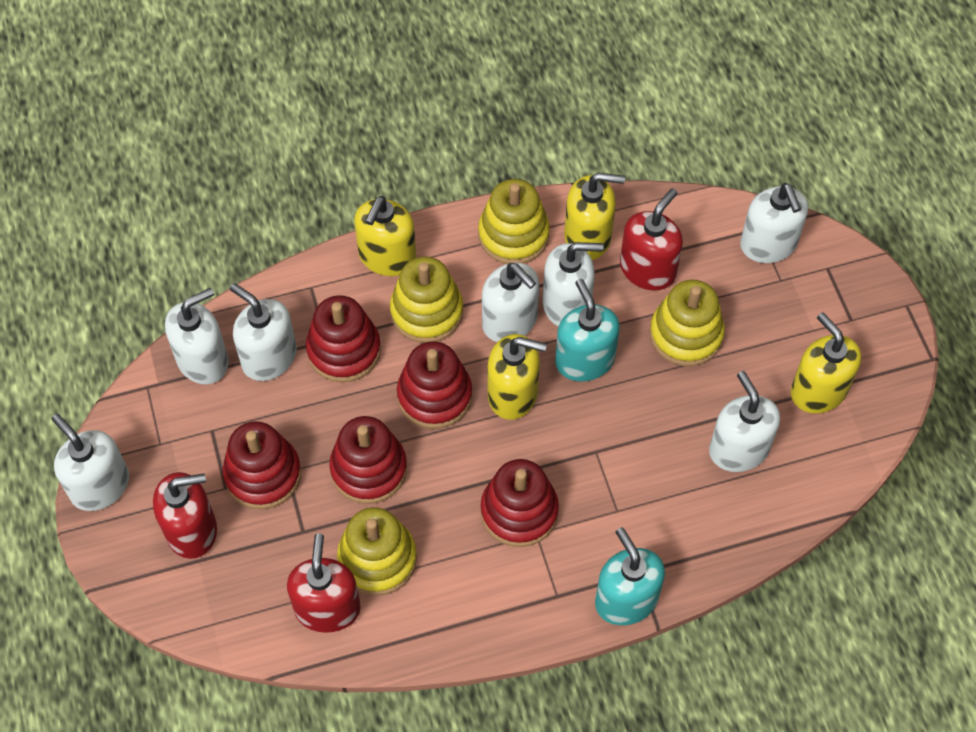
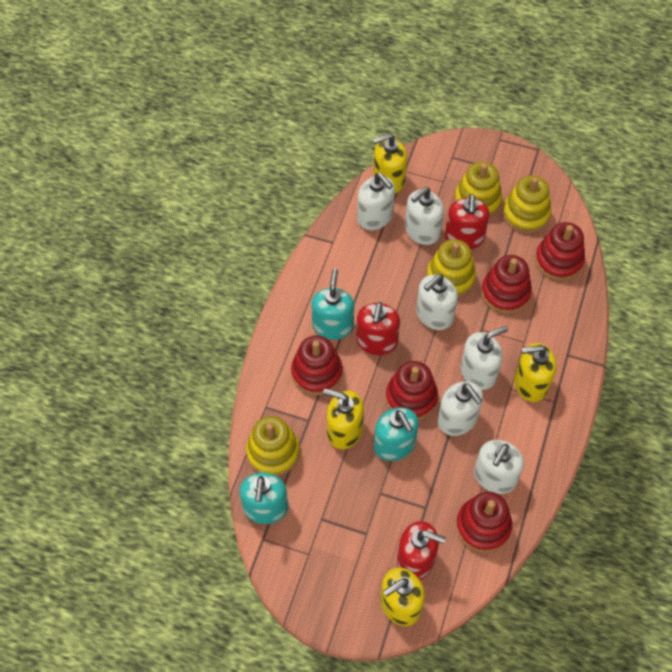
turquoise soap dispenser: [555,279,620,382] [595,527,665,625] = 2 -> [240,472,288,524] [311,269,354,340] [374,407,419,461] = 3
white soap dispenser: [52,414,129,511] [165,288,229,384] [230,283,297,381] [482,263,539,342] [543,242,604,327] [709,371,780,472] [740,183,808,263] = 7 -> [357,173,395,230] [405,187,444,245] [416,274,458,330] [438,381,483,436] [461,326,508,390] [474,440,524,494] = 6

